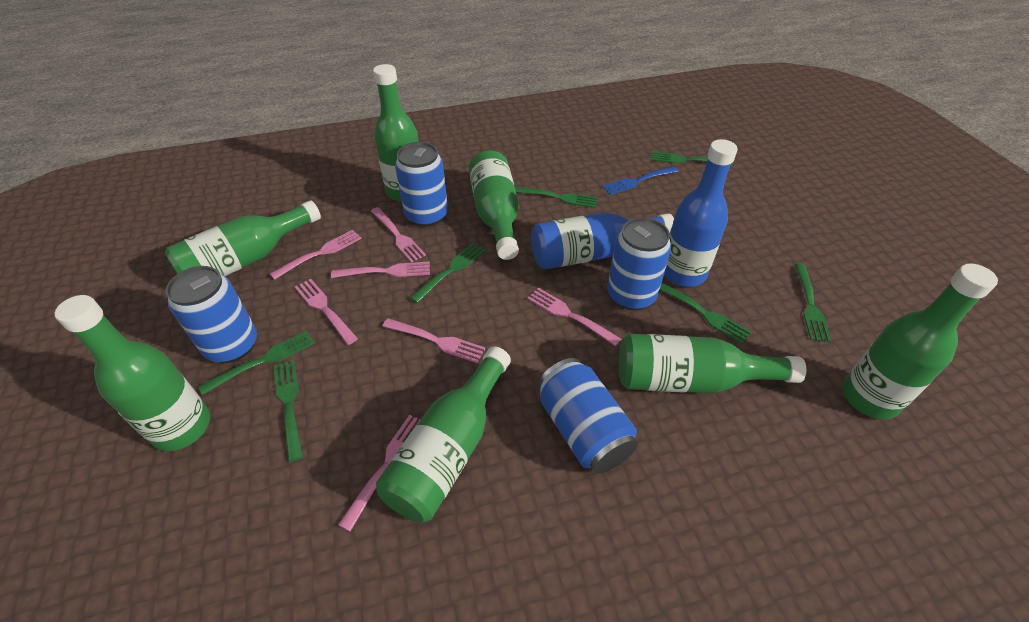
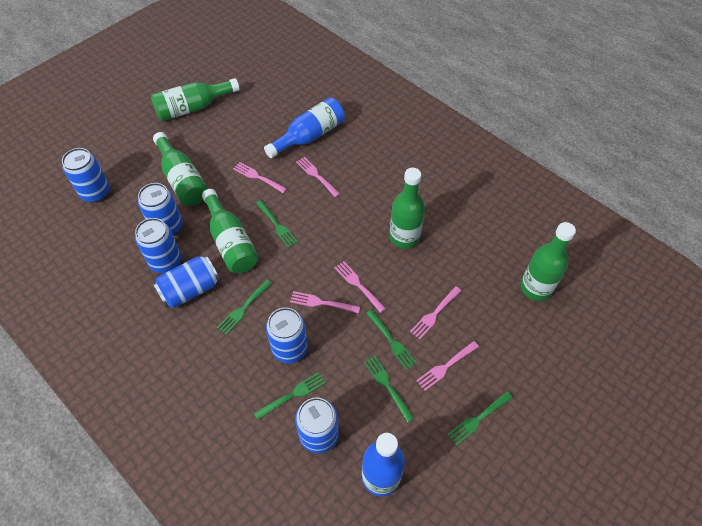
blue can: [166,266,257,363] [395,142,448,227] [538,358,638,473] [607,217,671,310] = 4 -> [62,148,110,203] [135,218,181,273] [138,183,182,236] [153,255,220,308] [266,308,308,364] [295,398,339,454] = 6
blue fork: [602,167,679,195] = 1 -> none = 0
green bottle: [55,295,210,451] [165,200,321,276] [373,64,419,202] [376,346,511,522] [469,150,519,260] [619,334,806,393] [843,263,998,419] = 7 -> [151,78,240,121] [153,132,208,206] [202,189,258,273] [390,168,425,249] [520,222,576,301] = 5
green fork: [198,330,315,395] [273,360,303,462] [410,243,486,303] [515,187,598,208] [651,151,732,167] [660,282,751,344] [795,264,831,342] = 7 -> [217,280,272,335] [254,372,326,420] [256,200,298,248] [364,355,414,423] [366,310,417,370] [447,391,512,446] = 6
pink fork: [270,230,362,280] [295,279,358,345] [331,261,430,278] [338,415,420,532] [371,207,426,263] [382,318,485,363] [527,288,621,346] = 7 -> [233,162,287,193] [290,291,360,314] [296,157,340,197] [335,261,386,313] [410,286,461,339] [416,341,479,391] = 6

